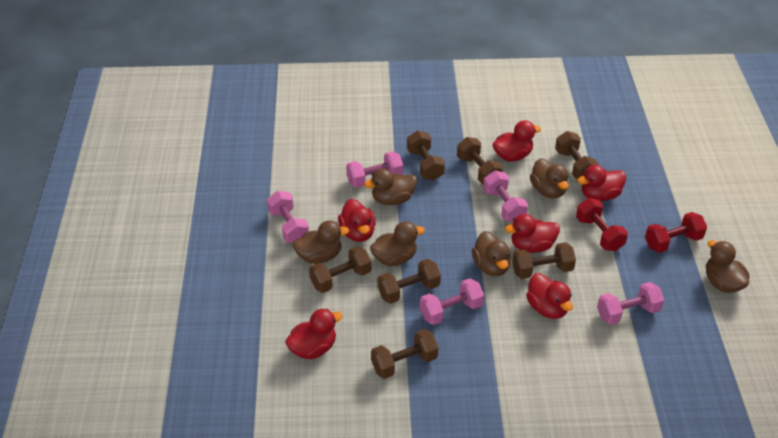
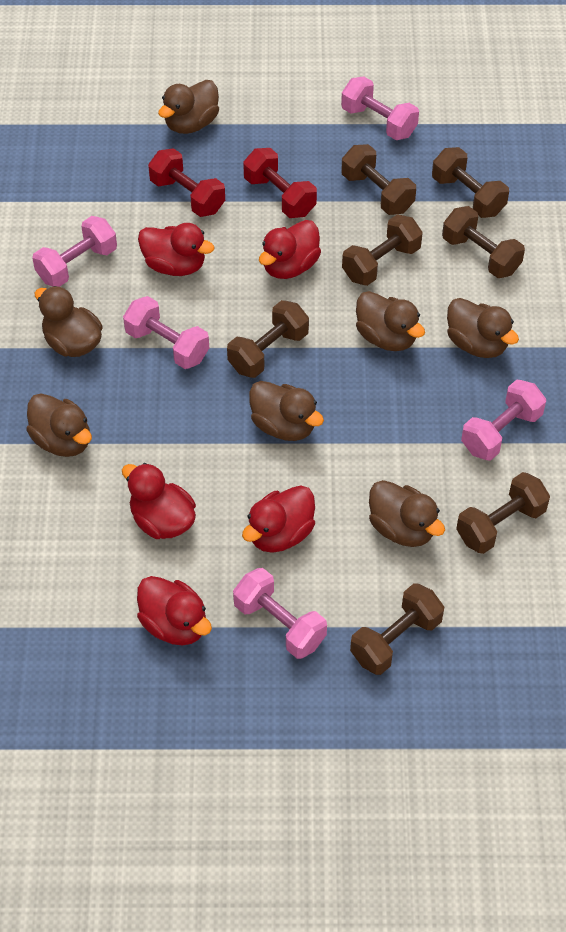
brown duck: [293,220,349,264] [364,169,417,205] [370,221,425,266] [472,231,511,276] [530,158,569,199] [706,240,749,293] = 6 -> [26,393,92,457] [35,286,103,357] [158,80,219,134] [249,381,324,441] [356,291,425,351] [369,480,445,547] [447,298,519,358] = 7
red duck: [285,309,343,359] [338,199,376,242] [492,120,541,161] [505,214,560,253] [526,273,573,319] [577,165,626,201] = 6 -> [122,463,196,539] [137,576,212,646] [138,223,214,276] [242,485,315,553] [259,220,321,279] = 5

